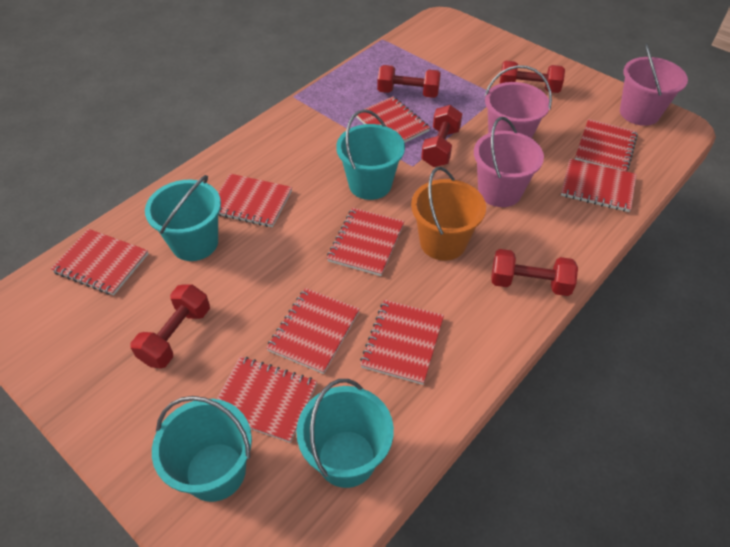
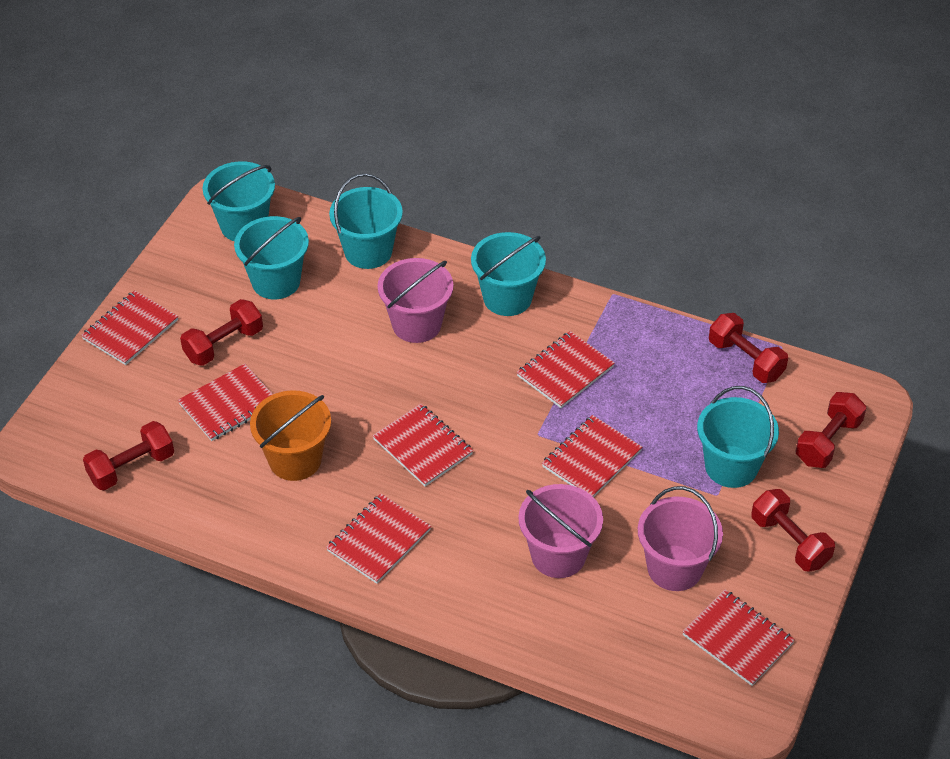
red notebook: [51,229,148,295] [217,356,317,443] [218,174,292,227] [266,288,360,374] [327,208,404,276] [356,96,430,143] [360,300,444,385] [561,159,637,212] [575,119,638,171] = 9 -> [81,290,178,365] [178,364,273,441] [326,494,431,584] [373,404,473,486] [517,331,615,408] [542,415,642,497] [682,589,795,686] = 7
turquoise bucket: [145,175,221,261] [152,396,252,502] [296,379,394,488] [336,109,405,200] = 4 -> [203,162,275,241] [234,216,309,299] [329,173,403,269] [471,232,546,316] [697,386,779,488] = 5

